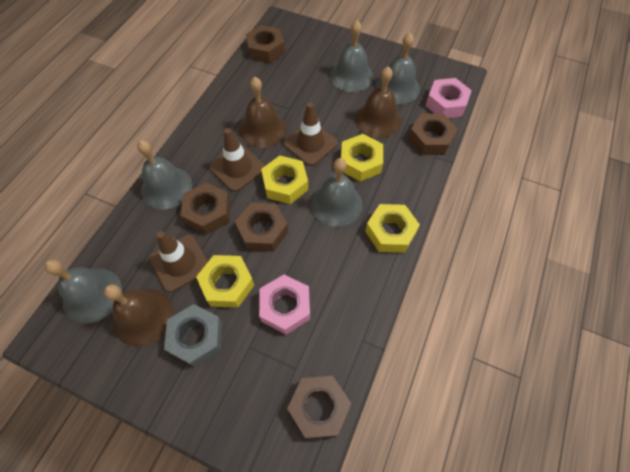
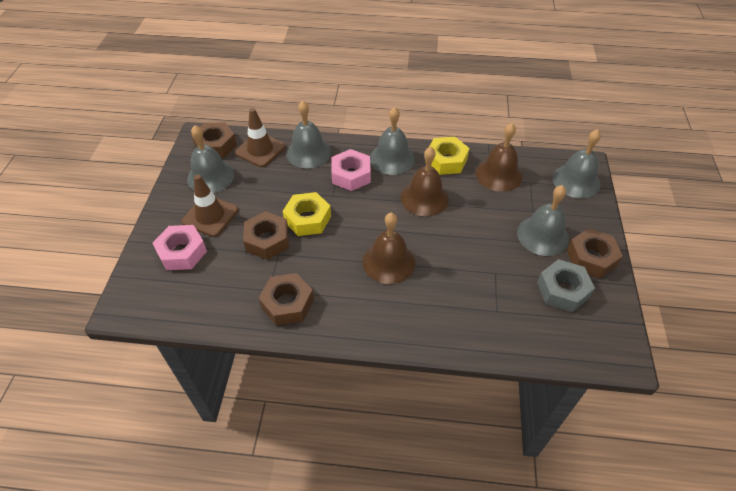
brown nut: [181,182,230,235] [235,203,288,252] [246,25,285,63] [287,376,351,439] [408,113,458,155] = 5 -> [191,122,237,158] [243,211,289,260] [259,273,314,326] [567,228,623,278] = 4
brown traffic cone: [149,231,208,292] [209,128,265,192] [284,102,338,166] = 3 -> [182,175,238,237] [235,108,286,167] = 2
yellow nut: [196,255,254,308] [261,156,308,204] [341,134,383,182] [365,204,420,253] = 4 -> [283,192,331,236] [425,137,469,175] = 2

